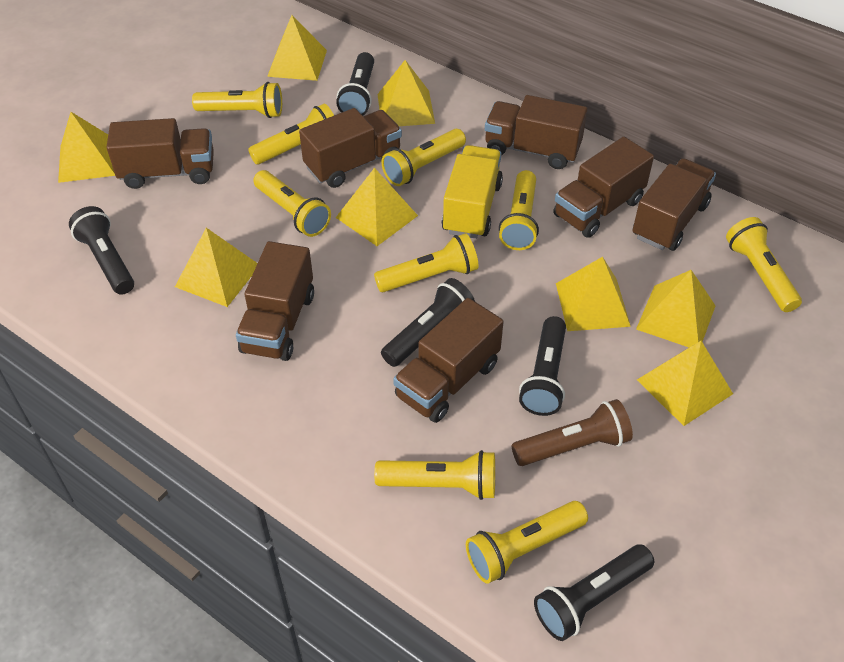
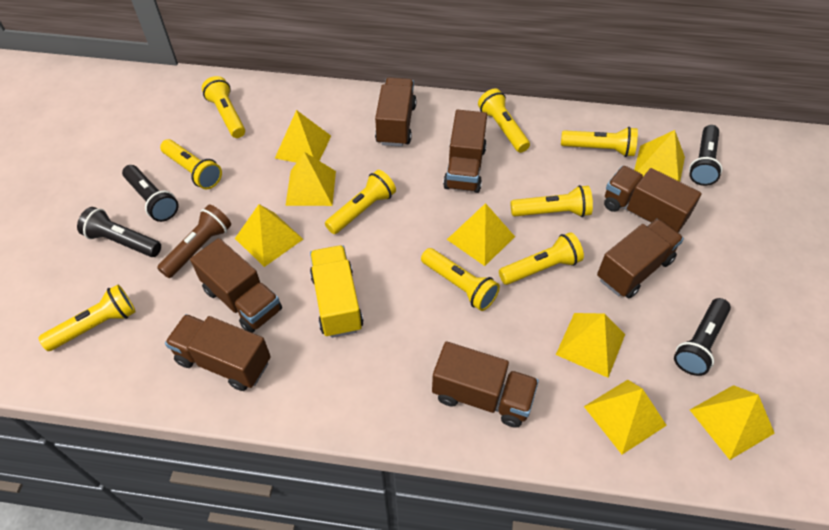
black flashlight: [69,206,134,295] [336,52,374,116] [381,278,475,367] [519,316,566,416] [534,544,654,641] = 5 -> [77,207,161,257] [122,165,179,222] [674,298,731,376] [689,125,722,186] = 4

